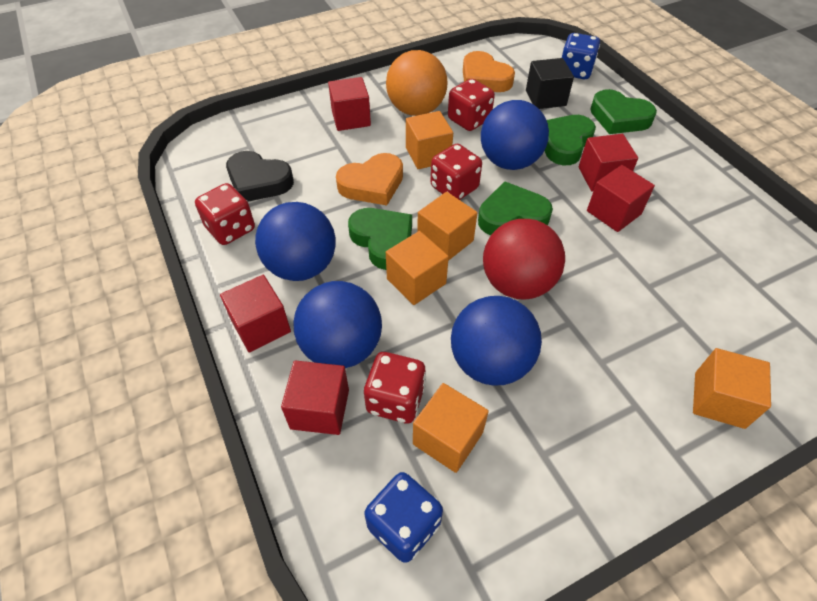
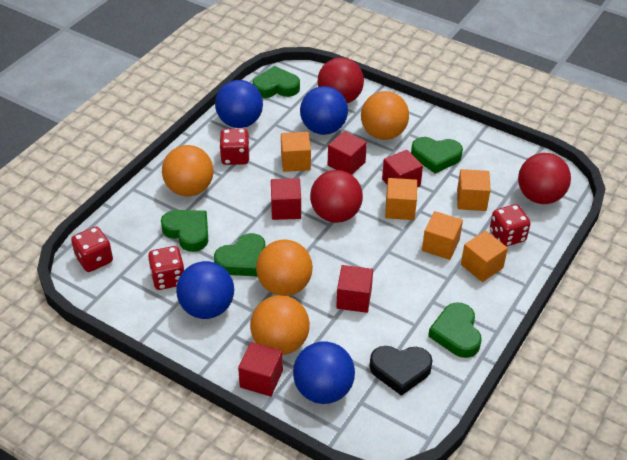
black cube: [526,58,574,109] = 1 -> none = 0
blue dice: [364,472,443,563] [562,33,600,79] = 2 -> none = 0
green heart: [348,208,412,270] [478,181,553,235] [545,115,596,165] [590,89,657,134] = 4 -> [161,210,208,252] [214,233,265,276] [253,66,300,98] [411,137,463,174] [428,303,481,358] = 5
orange ball: [386,50,447,116] = 1 -> [162,145,214,197] [250,295,310,355] [256,239,313,296] [361,91,409,140] = 4
orange heart: [336,153,403,205] [463,51,515,92] = 2 -> none = 0
red ball: [483,219,565,300] = 1 -> [310,170,363,223] [317,57,364,103] [518,153,571,204] = 3

